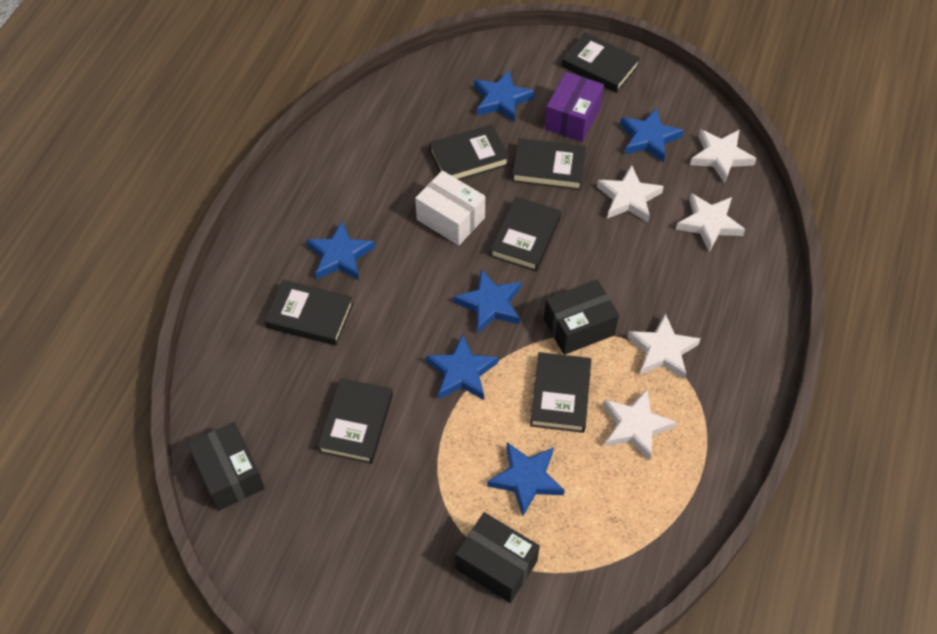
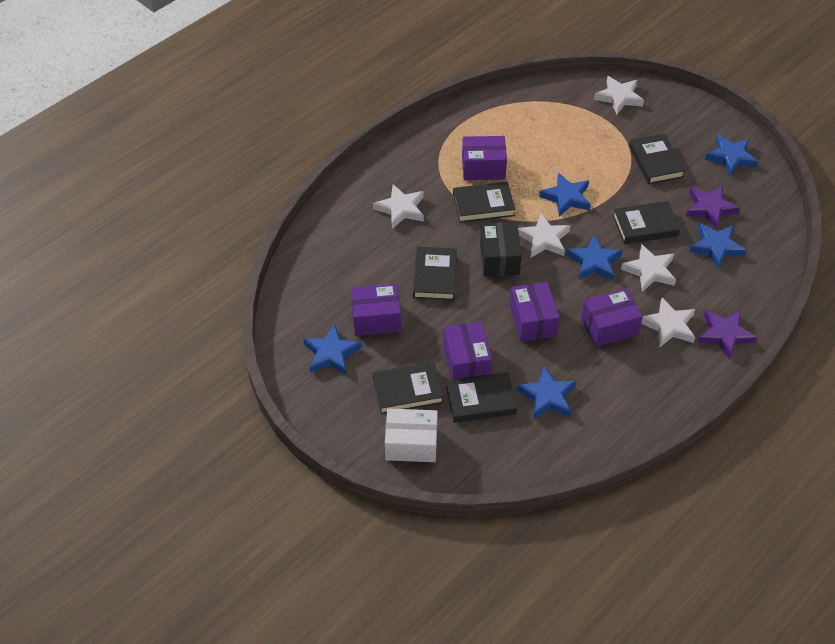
black book: [264,280,353,346] [318,378,393,464] [429,124,509,180] [490,196,561,272] [512,138,586,190] [530,352,591,433] [561,33,640,93] = 7 -> [373,362,444,414] [413,247,457,300] [446,372,517,423] [453,182,516,223] [613,201,680,244] [629,134,685,184] = 6
black box: [187,422,265,511] [455,512,540,603] [544,280,619,355] = 3 -> [480,222,522,276] = 1
purple box: [545,72,604,142] = 1 -> [351,284,401,336] [443,321,492,379] [462,136,507,180] [509,282,560,342] [581,288,643,347] = 5
purple star: none = 0 -> [686,185,740,229] [698,310,757,360] = 2

